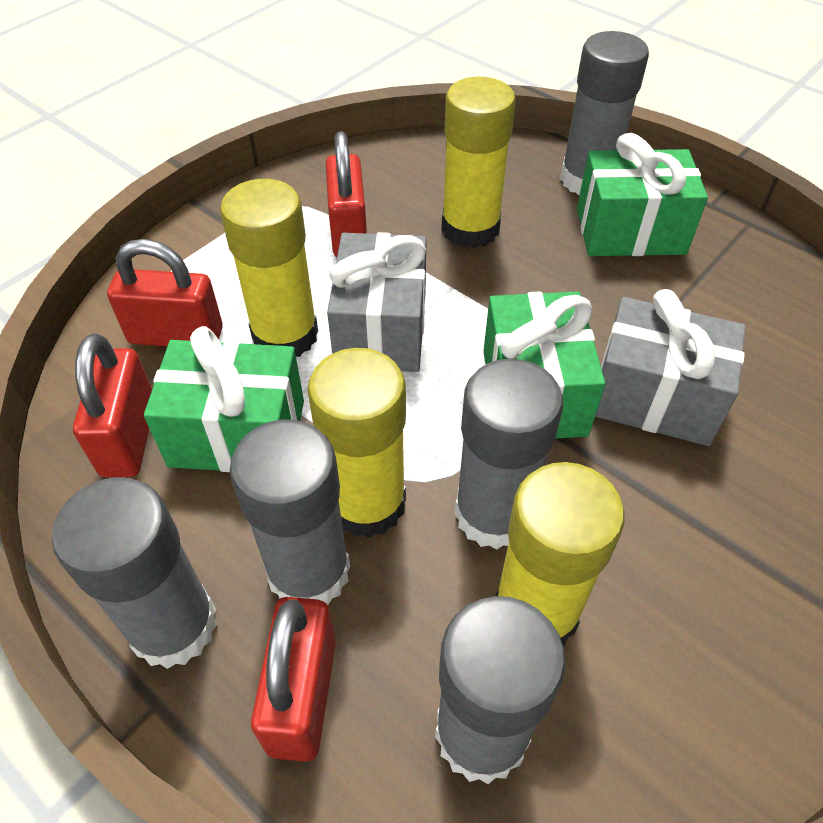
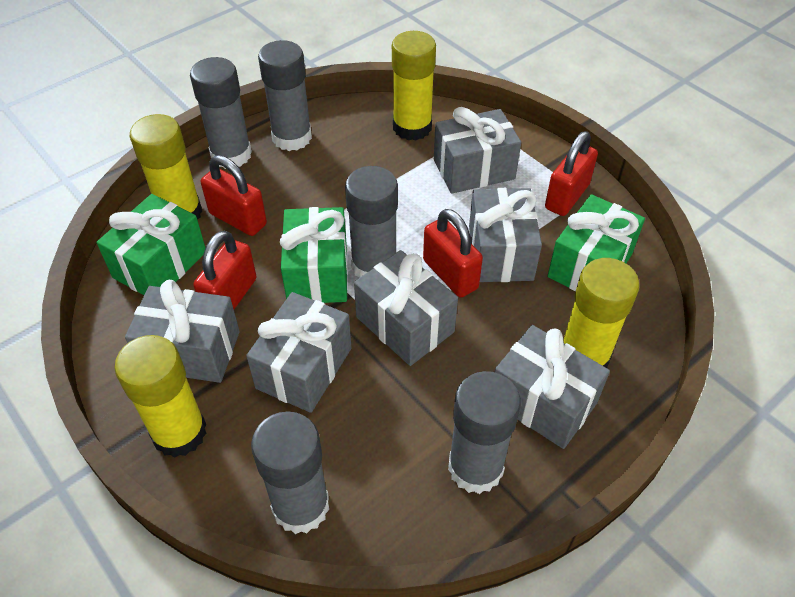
grey gift: [327,232,427,372] [595,289,746,446] = 2 -> [125,280,240,383] [246,292,352,413] [354,250,458,366] [434,107,521,194] [469,188,542,282] [495,325,610,449] = 6

